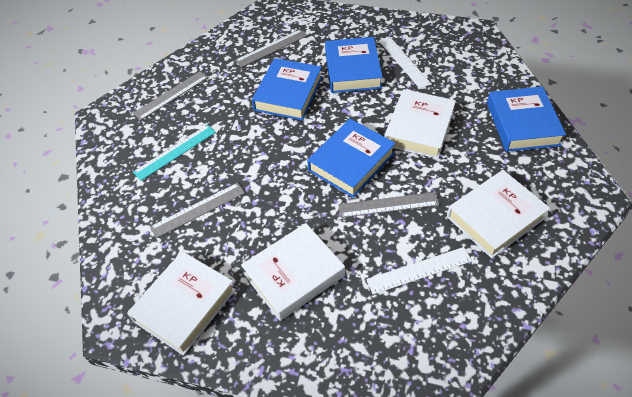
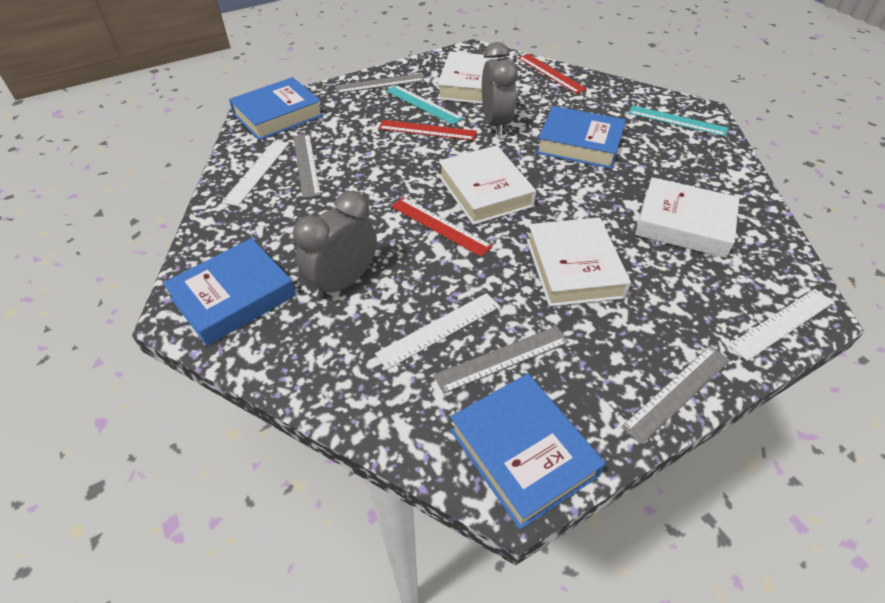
grey clock: none = 0 -> [293,191,377,299] [482,42,518,136] = 2
red ruler: none = 0 -> [378,120,477,141] [391,197,493,257] [518,54,587,94] = 3
turquoise ruler: [133,125,216,181] = 1 -> [386,85,463,125] [628,105,729,137] = 2
white ruler: [366,247,472,294] [379,37,431,89] = 2 -> [222,140,289,206] [375,293,500,369] [729,289,834,361] = 3

